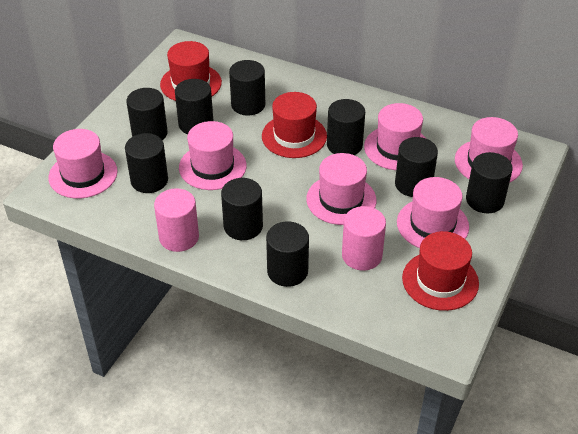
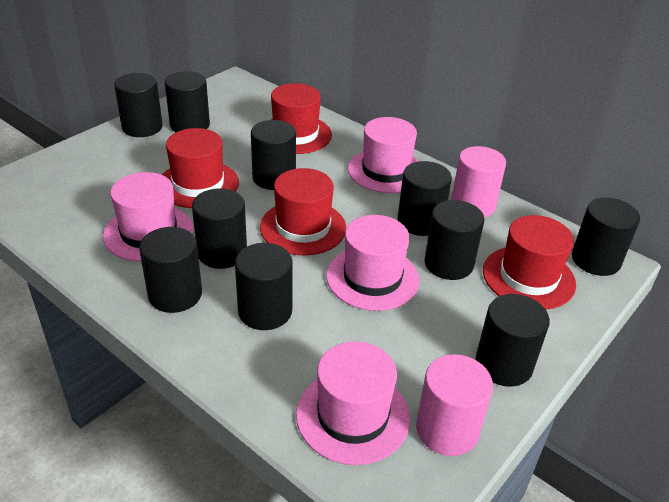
black cylinder: [125,133,168,193] [126,88,168,140] [175,79,214,134] [221,178,263,240] [229,60,265,116] [266,222,309,287] [327,99,365,155] [395,137,438,197] [466,152,513,214] = 9 -> [114,73,163,137] [139,227,202,313] [165,71,210,132] [192,188,247,269] [235,243,293,330] [251,120,296,190] [398,161,452,236] [424,200,484,280] [475,294,550,387] [572,197,640,276] = 10
pink hat: [48,129,118,198] [179,121,247,190] [306,153,377,225] [364,103,426,170] [397,177,469,248] [455,117,523,183] = 6 -> [103,172,194,262] [296,341,410,465] [326,215,420,311] [348,117,419,193] = 4
red hat: [160,41,222,101] [262,92,327,158] [402,231,479,311] = 3 -> [162,128,239,208] [260,168,346,255] [271,83,332,154] [483,215,576,310] = 4

